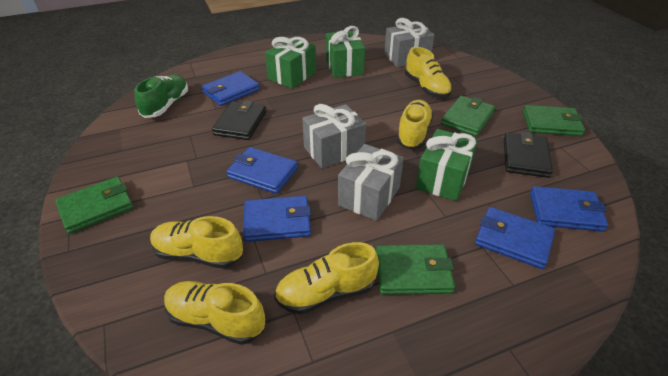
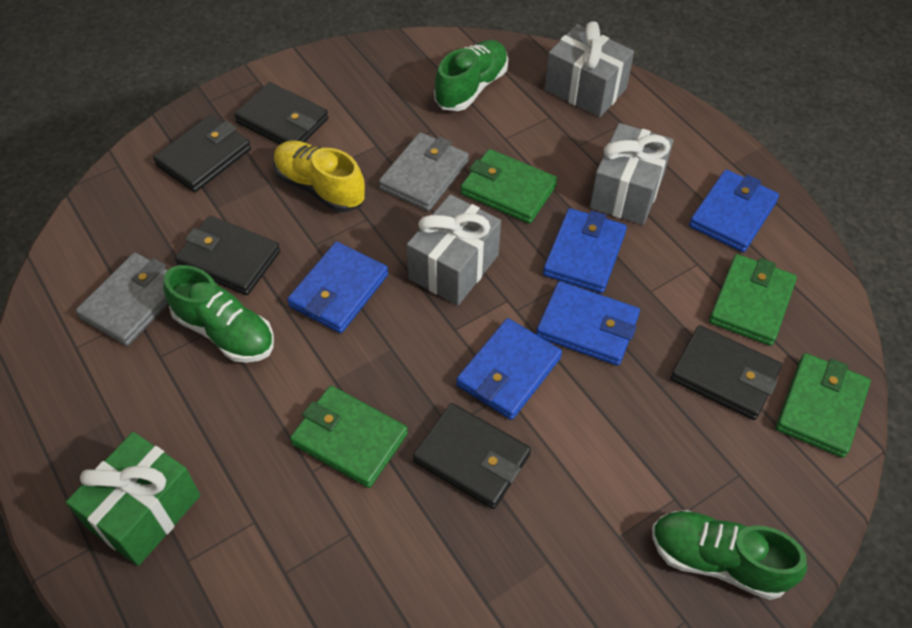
black wallet: [212,100,266,140] [504,132,553,178] = 2 -> [153,115,251,192] [175,216,280,295] [234,82,329,145] [413,403,531,509] [671,325,782,420] = 5
green gift: [265,37,316,88] [326,26,365,78] [416,129,478,201] = 3 -> [66,432,200,566] = 1
green shoe: [134,75,188,118] = 1 -> [163,265,274,363] [434,40,508,111] [652,510,807,600] = 3
grey wallet: none = 0 -> [76,253,168,346] [379,132,469,211] = 2
yellow shoe: [150,216,243,269] [164,281,265,345] [274,242,379,314] [397,100,433,149] [405,47,452,98] = 5 -> [273,141,365,212] = 1

